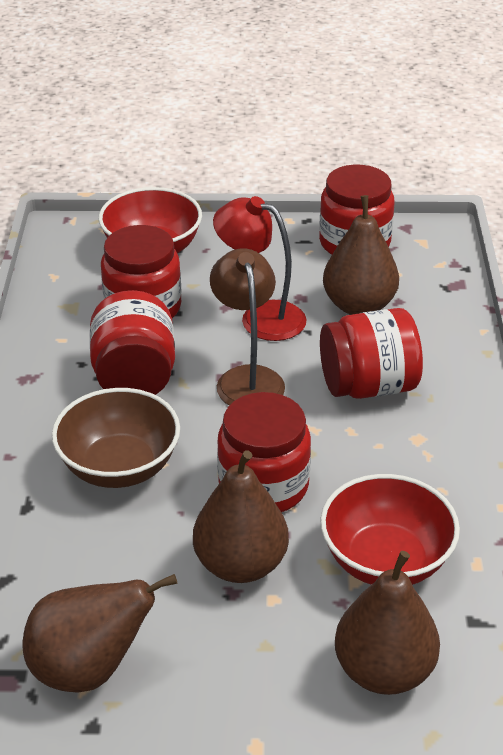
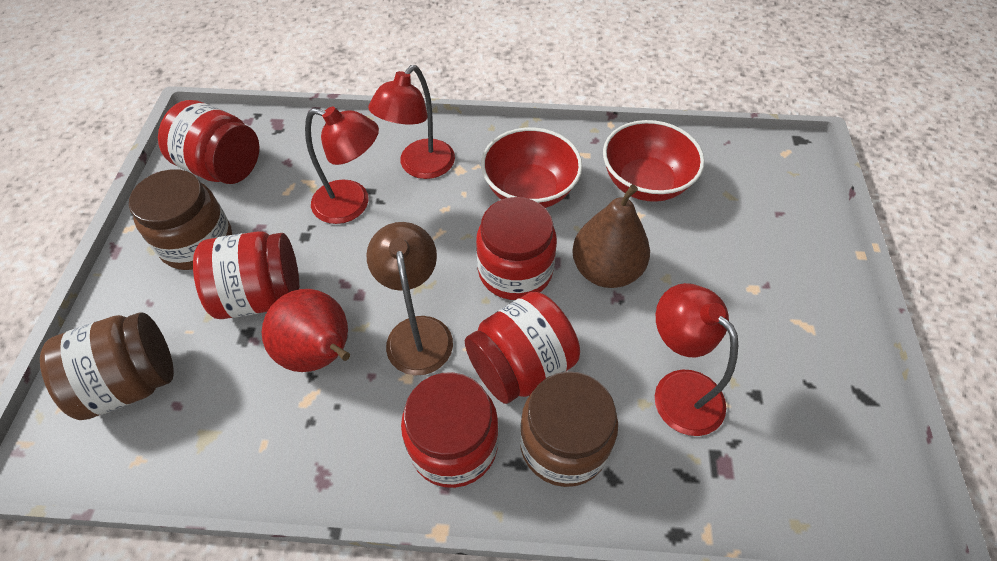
brown bowl: [52,388,180,488] = 1 -> none = 0
brown jar: none = 0 -> [40,312,174,420] [129,169,232,270] [520,371,618,487] = 3
brown pear: [22,574,178,693] [193,450,289,583] [323,195,399,315] [335,551,440,695] = 4 -> [572,184,650,288] = 1
red lamp: [213,196,306,341] = 1 -> [305,107,379,224] [368,65,455,179] [655,283,738,436] = 3
red pear: none = 0 -> [262,289,350,372] = 1

